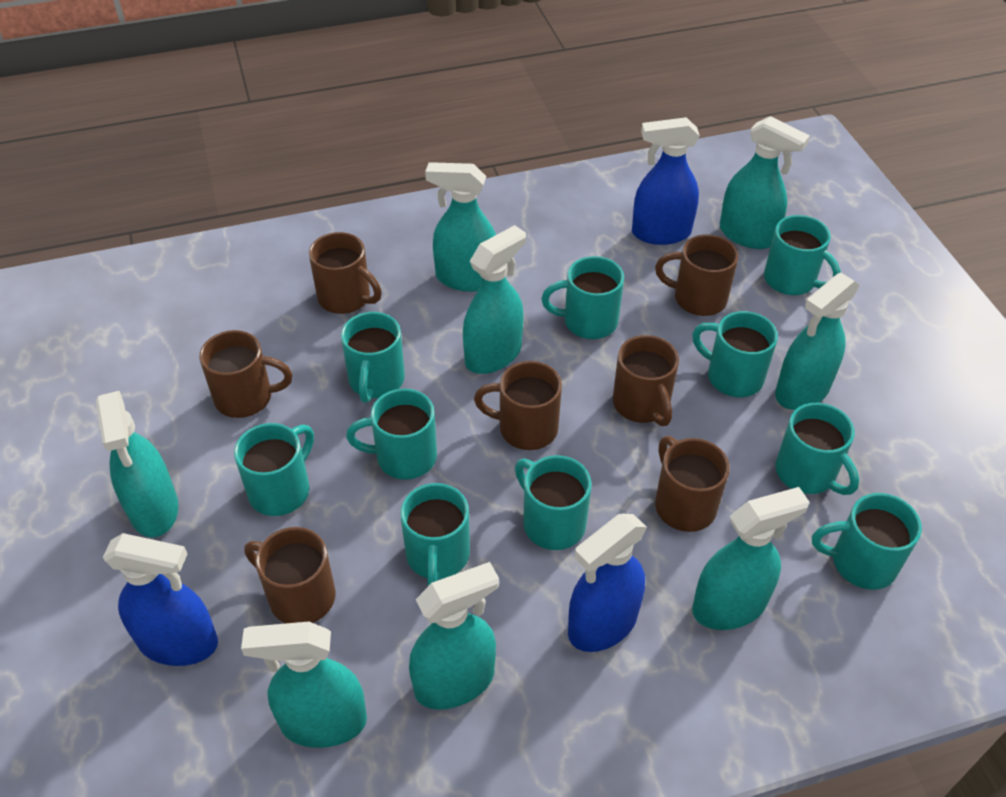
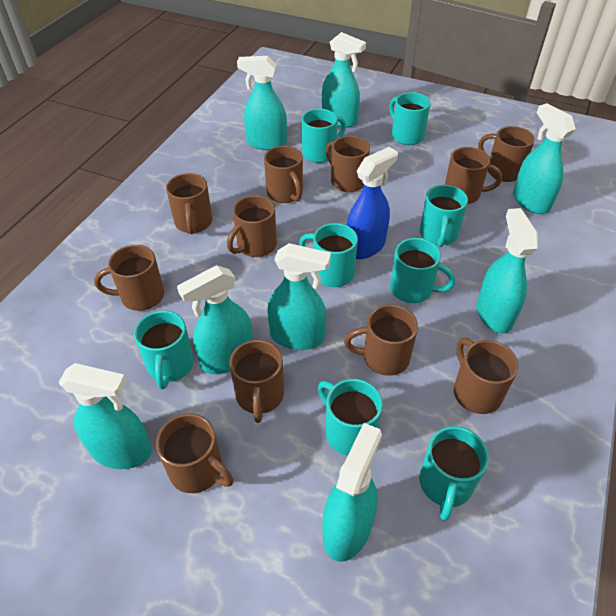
blue spray bottle: [103,533,218,666] [568,514,647,652] [632,117,700,245] = 3 -> [347,147,398,259] = 1
brown mug: [199,330,292,418] [244,527,336,623] [309,232,382,314] [474,361,562,450] [613,335,679,426] [655,234,739,316] [655,436,730,532] = 7 -> [94,245,164,311] [156,414,233,493] [166,173,212,234] [227,195,277,257] [229,340,284,423] [264,146,303,203] [326,136,370,192] [344,304,418,376] [445,147,502,204] [454,338,519,414] [478,126,535,182] = 11
turquoise mug: [234,423,314,516] [341,312,405,403] [346,389,437,480] [400,483,470,586] [515,455,591,550] [541,256,624,339] [692,311,778,397] [764,215,841,295] [775,403,859,495] [812,493,922,590] = 10 -> [134,310,194,389] [299,223,358,287] [302,109,346,163] [318,379,383,456] [389,92,431,145] [390,238,455,303] [419,426,489,521] [420,185,468,247] = 8

